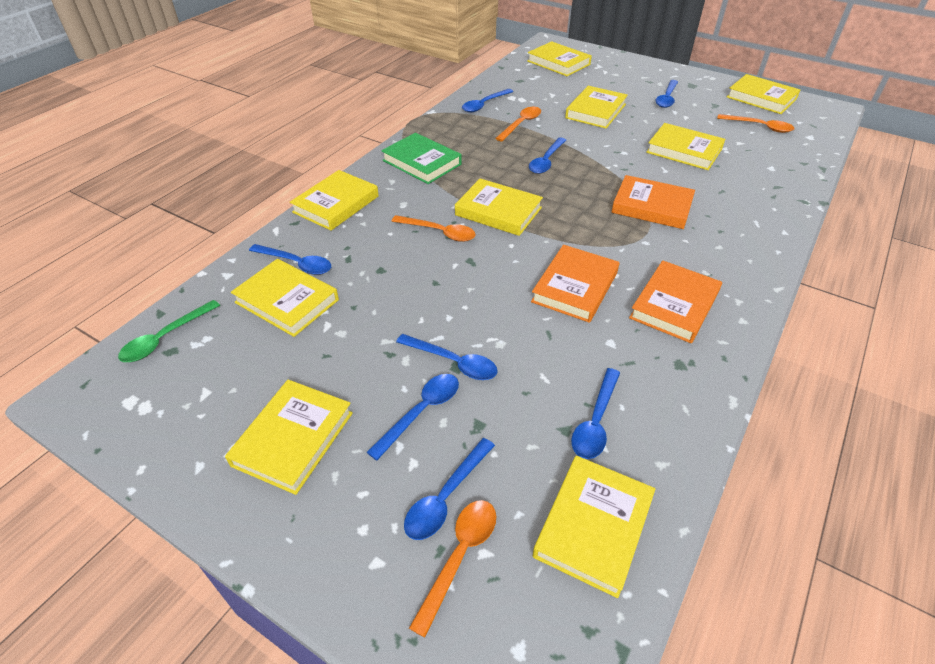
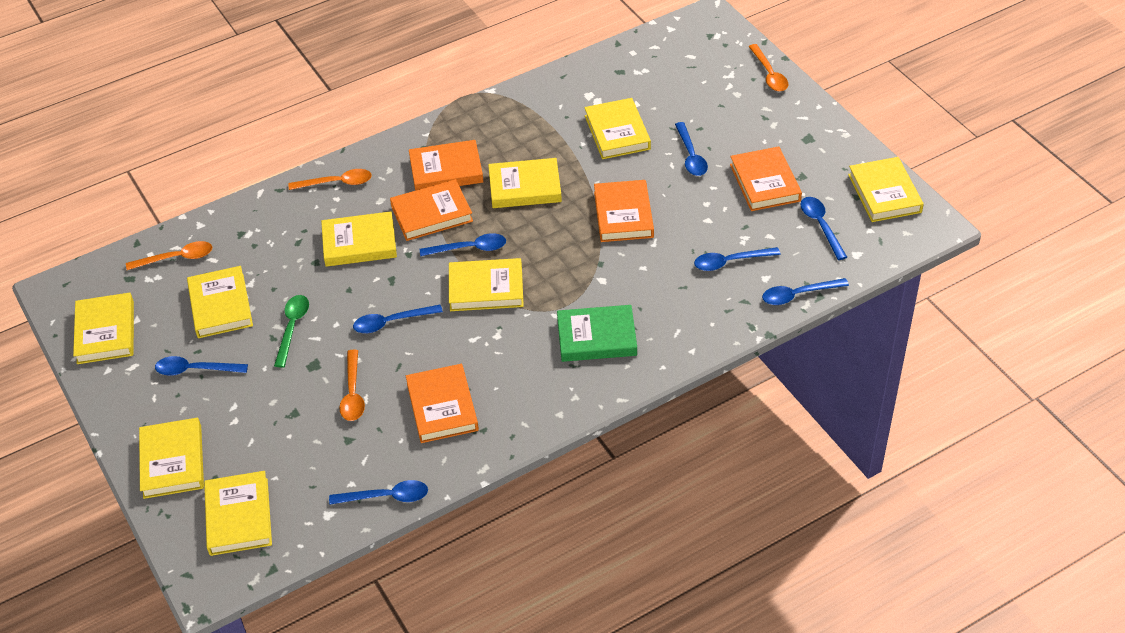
orange book: [531,245,619,323] [612,175,695,229] [629,260,722,343] = 3 -> [390,179,473,241] [406,364,479,443] [409,140,483,191] [594,180,654,242] [730,146,802,211] = 5

